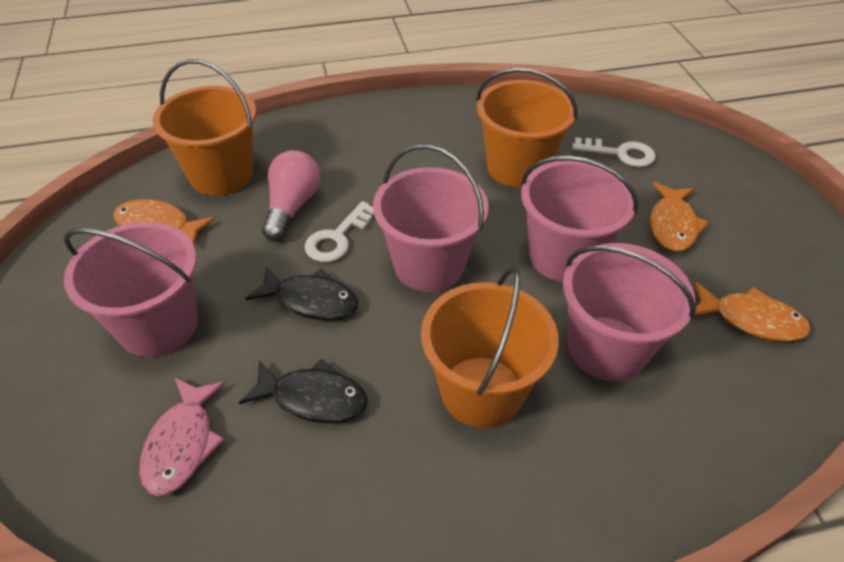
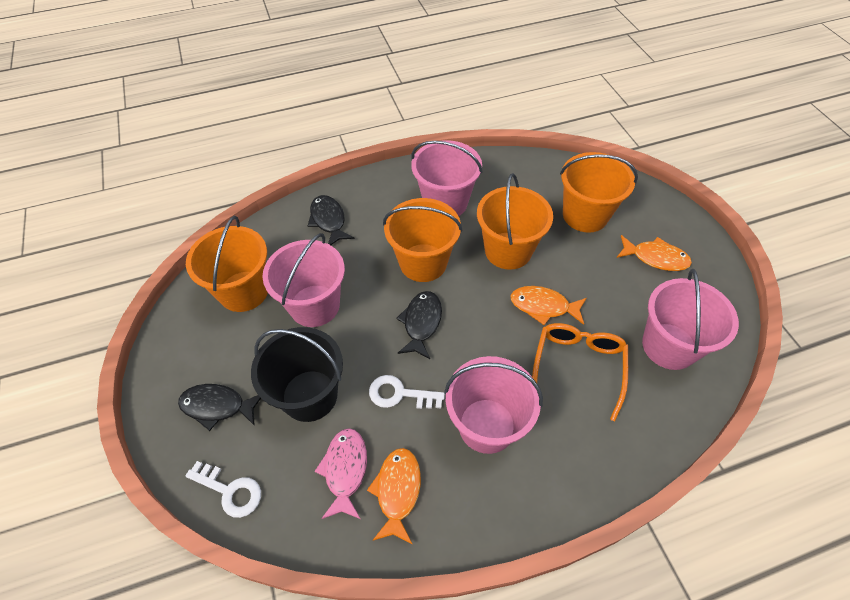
black bucket: none = 0 -> [251,327,343,422] = 1
black fish: [239,359,367,423] [245,266,358,320] = 2 -> [178,384,261,431] [308,195,355,245] [396,291,442,359] = 3
orange bucket: [153,59,256,196] [421,267,559,428] [476,68,578,188] = 3 -> [186,216,268,312] [383,198,462,282] [477,173,553,270] [560,152,638,233] = 4
orange glasses: none = 0 -> [532,323,628,421] = 1
pink light bulb: [262,150,321,241] = 1 -> none = 0

